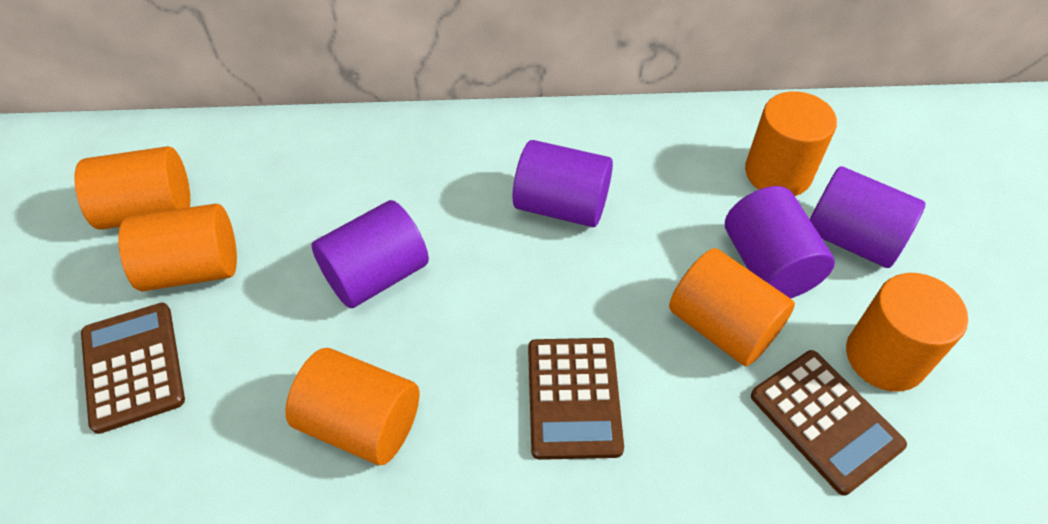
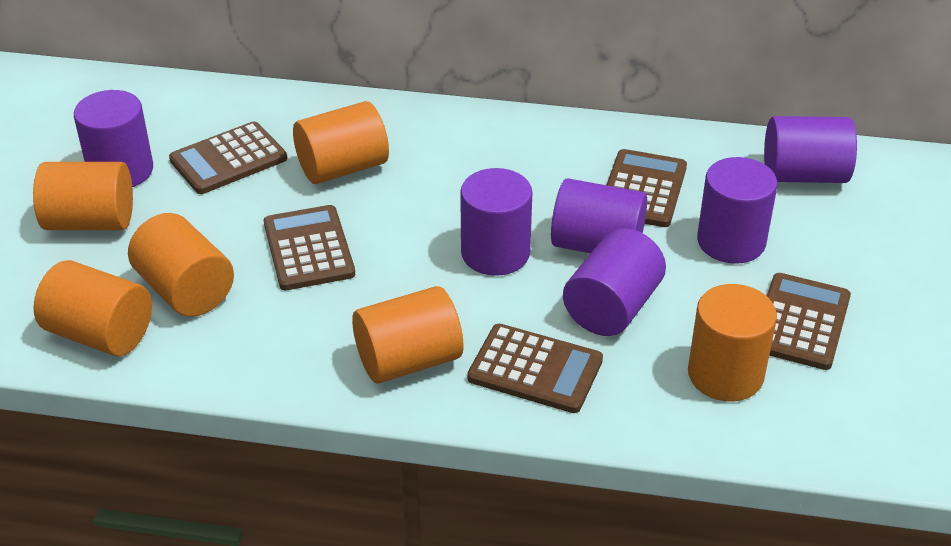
brown calculator: [81,303,185,434] [528,338,624,460] [751,350,907,495] = 3 -> [169,121,287,194] [264,205,355,290] [467,324,603,413] [607,149,687,227] [767,273,851,370] = 5
purple cylinder: [312,200,429,308] [513,140,613,227] [725,186,835,298] [810,166,925,268] = 4 -> [74,90,153,187] [460,168,532,276] [551,178,647,253] [563,228,666,336] [697,157,777,264] [764,116,857,183] = 6

